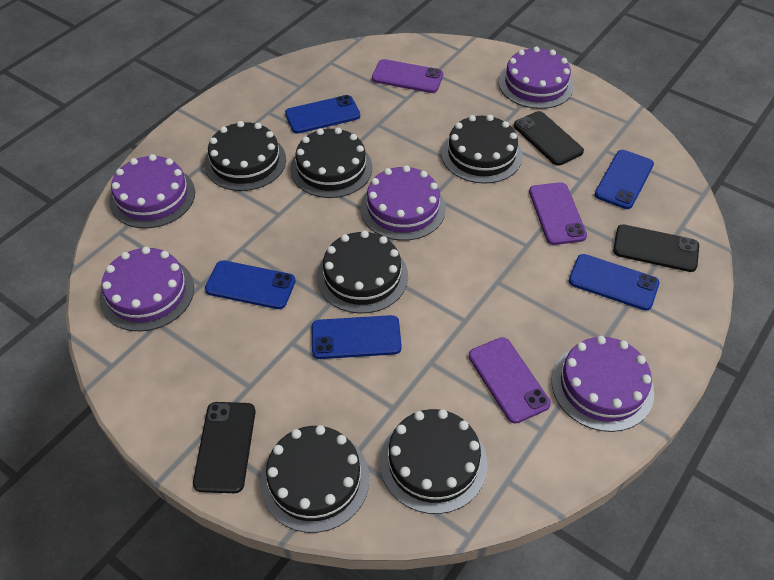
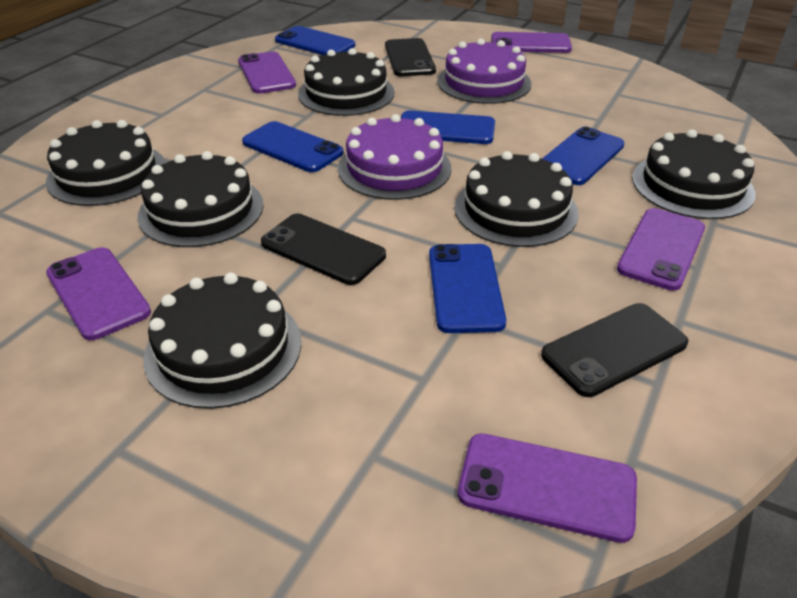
purple cake: [100,247,194,332] [109,154,195,228] [360,165,446,241] [499,46,574,109] [552,336,654,432] = 5 -> [338,114,451,200] [437,38,532,104] = 2
purple phone: [372,59,443,93] [469,337,551,423] [529,182,587,245] = 3 -> [46,247,151,340] [238,51,296,94] [458,433,637,543] [491,32,572,53] [617,208,705,291] = 5

